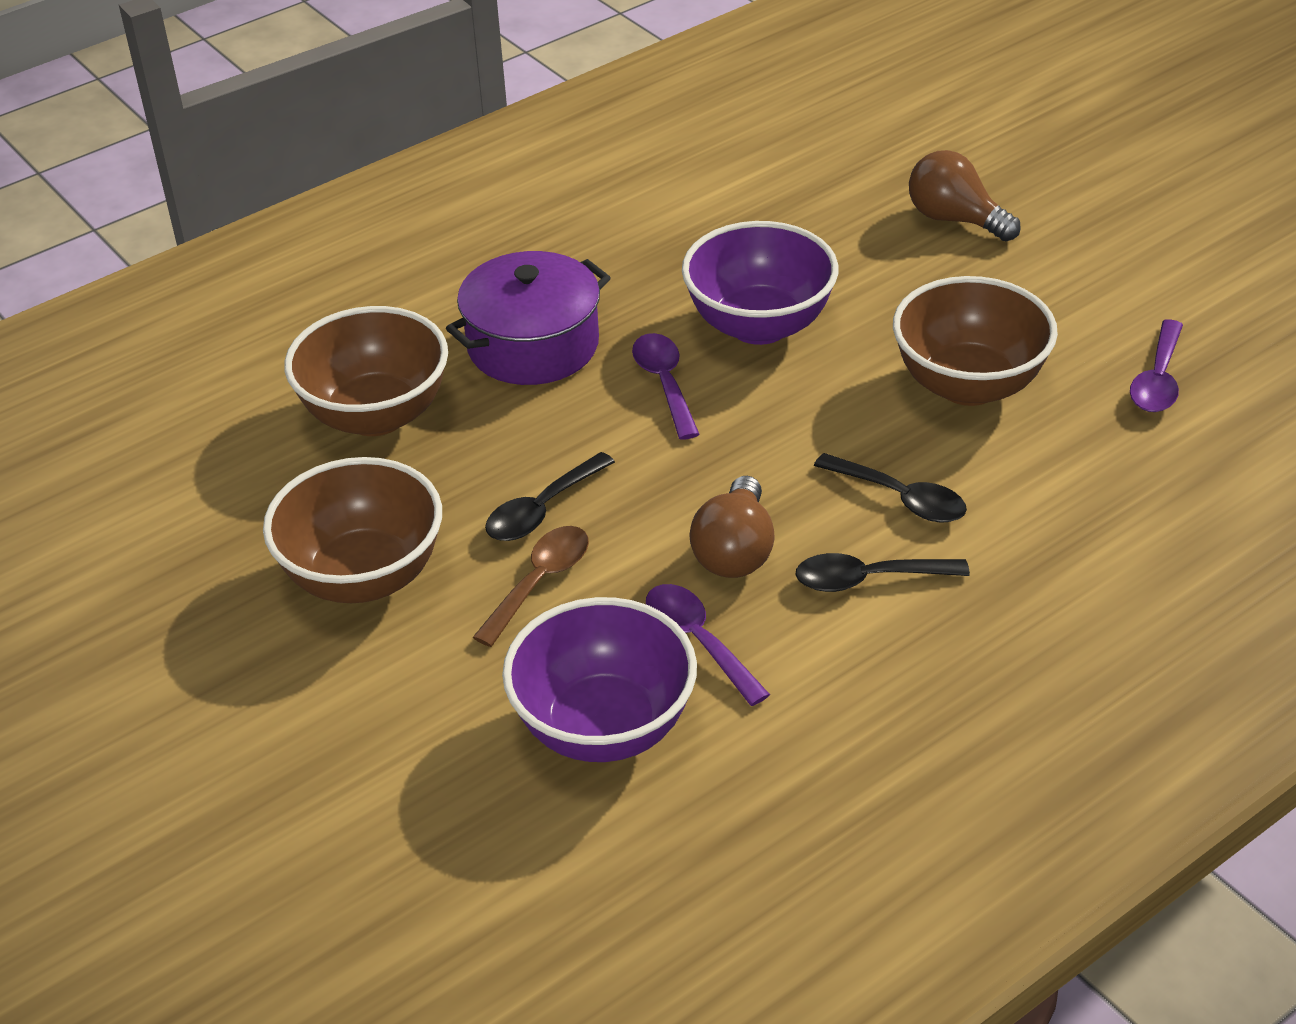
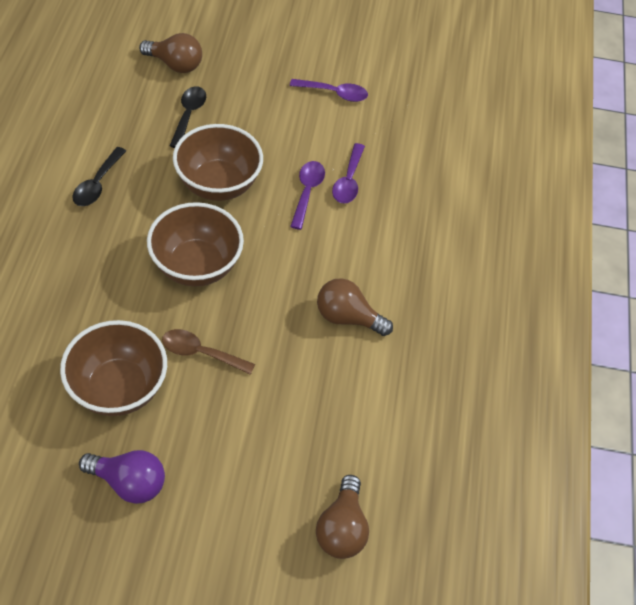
black spoon: [485,452,615,541] [795,553,970,592] [814,453,967,522] = 3 -> [72,147,126,206] [170,86,206,148] = 2
brown light bulb: [689,476,775,578] [909,150,1021,241] = 2 -> [139,33,202,73] [316,475,369,559] [317,278,393,336] = 3
purple bowl: [502,597,697,762] [682,221,838,345] = 2 -> none = 0
purple light bulb: none = 0 -> [79,450,165,504] = 1
purple pot: [446,251,611,385] = 1 -> none = 0

